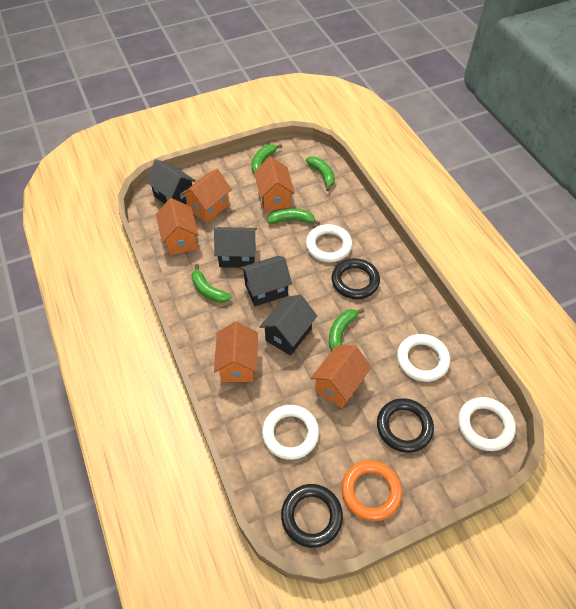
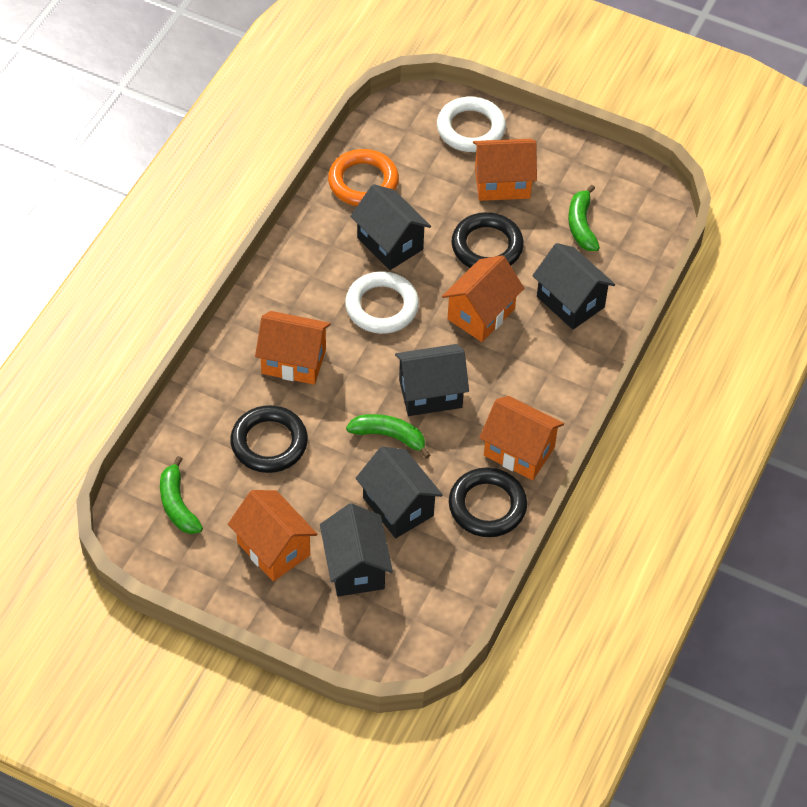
black house: [146,159,196,204] [214,227,257,268] [240,256,292,306] [260,295,317,356] = 4 -> [320,503,393,596] [350,184,431,270] [356,446,443,538] [395,344,469,416] [532,243,615,330] = 5
green banana: [191,264,231,303] [252,144,282,173] [267,208,320,225] [305,157,335,191] [329,309,364,351] = 5 -> [160,456,203,534] [346,414,430,459] [568,185,600,251] = 3
white ring: [262,405,319,460] [306,224,352,262] [397,334,450,382] [458,397,516,451] = 4 -> [345,271,419,334] [437,97,506,152] = 2

